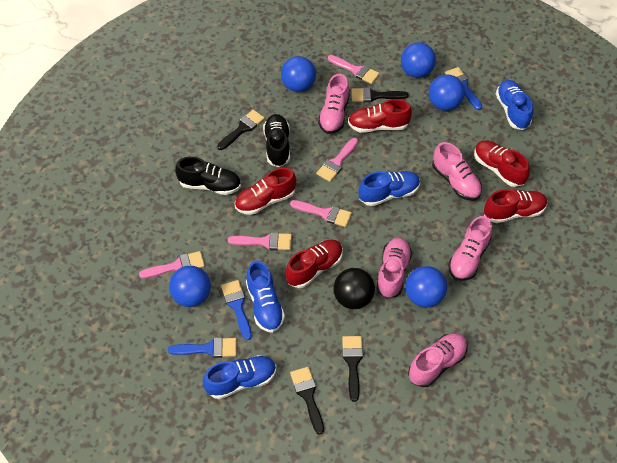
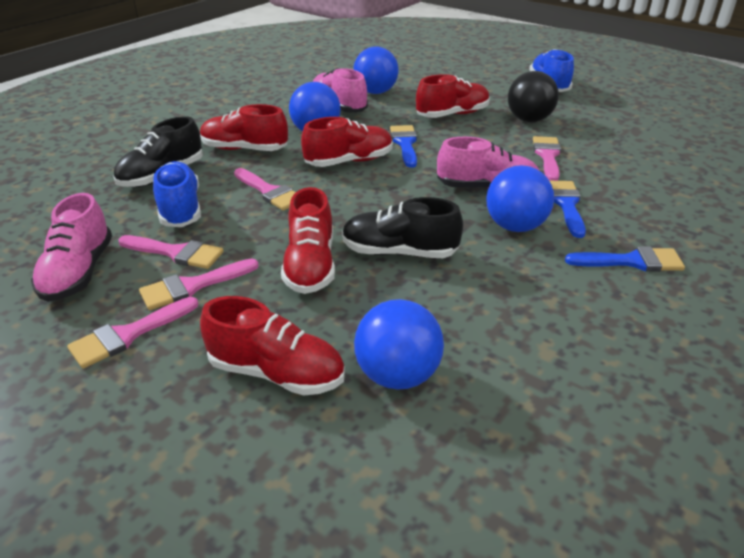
black brush: [217,110,265,150] [290,367,324,435] [342,336,363,402] [351,87,409,102] = 4 -> none = 0
blue ball: [169,266,211,307] [281,56,316,92] [401,42,436,78] [405,266,447,307] [429,75,465,111] = 5 -> [289,82,341,132] [353,46,399,94] [354,299,444,390] [486,165,554,232] = 4
blue shoe: [203,355,276,399] [246,261,285,333] [358,171,420,206] [496,80,533,130] = 4 -> [153,161,201,227] [529,49,574,92] = 2
pink shoe: [318,74,350,134] [376,237,412,299] [408,333,467,387] [432,142,482,201] [448,216,492,281] = 5 -> [31,193,112,302] [313,68,368,113] [437,137,539,188] = 3

